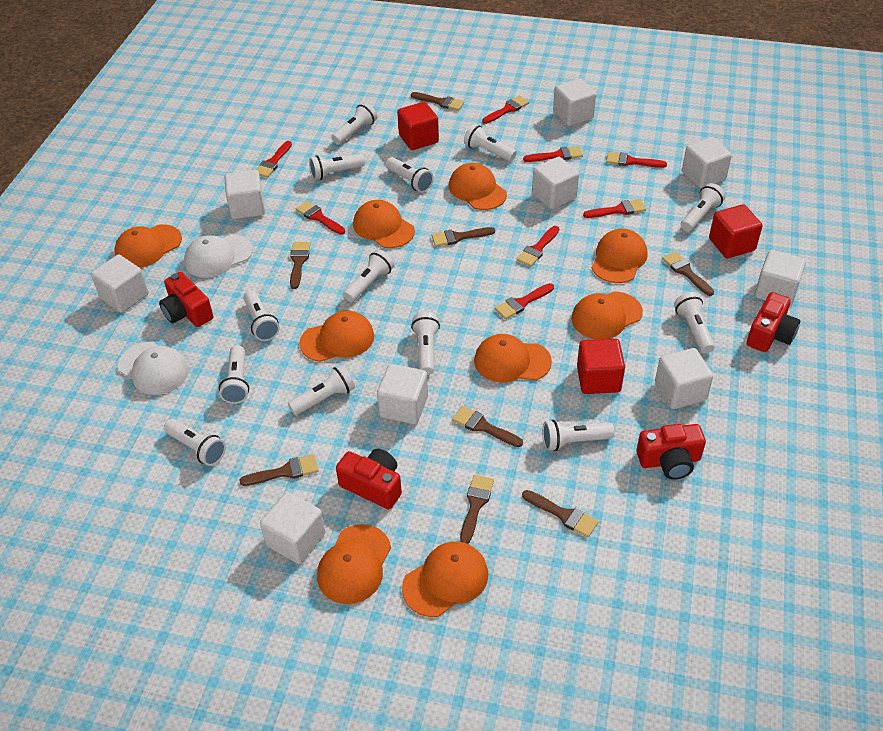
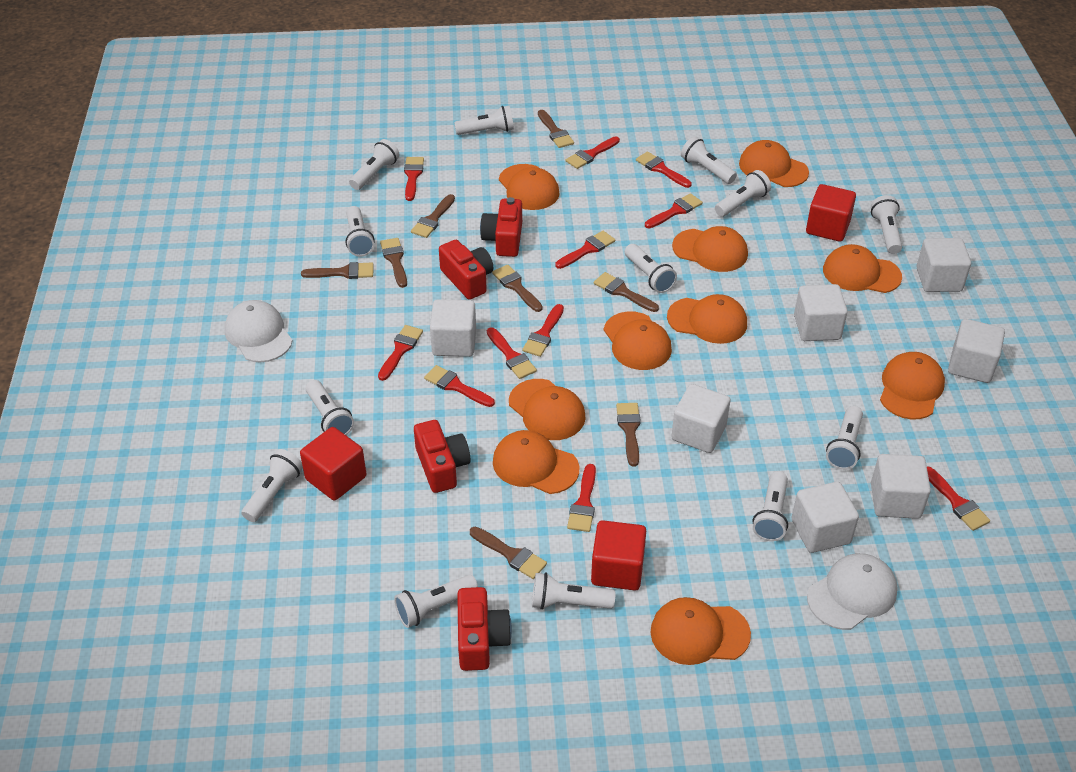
orange cap: [114,224,182,268] [299,311,374,362] [317,524,391,604] [353,200,415,248] [402,541,488,617] [449,163,507,210] [474,334,552,382] [572,292,643,339] [592,229,648,283] = 9 -> [493,430,579,494] [499,164,559,210] [509,379,586,440] [604,311,672,370] [650,597,751,665] [667,294,747,344] [672,226,748,272] [739,140,809,187] [823,244,902,293] [880,352,945,419] = 10
red brush: [256,141,292,178] [296,201,345,235] [482,95,529,124] [495,283,554,319] [516,226,559,267] [523,146,583,162] [583,199,646,218] [606,152,667,168] = 8 -> [378,325,423,381] [404,157,424,201] [424,365,495,407] [487,327,537,379] [522,304,564,357] [555,231,615,269] [566,136,620,169] [567,464,596,532] [636,151,692,188] [645,193,703,228] [927,466,990,531] = 11
white cube: [91,255,149,313] [224,170,265,219] [260,492,325,564] [377,364,428,424] [532,157,579,209] [553,79,596,126] [655,348,713,409] [682,137,732,188] [755,250,806,307] = 9 -> [430,299,476,357] [671,384,730,453] [792,482,859,553] [794,284,848,341] [871,454,931,519] [916,238,971,292] [948,319,1005,383] = 7

